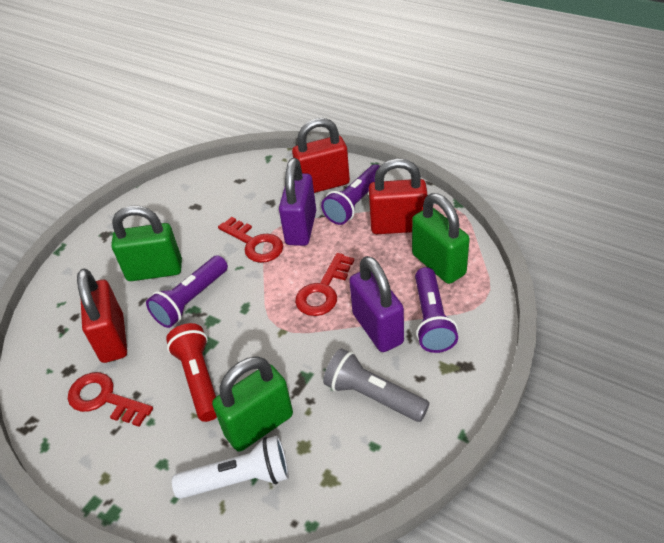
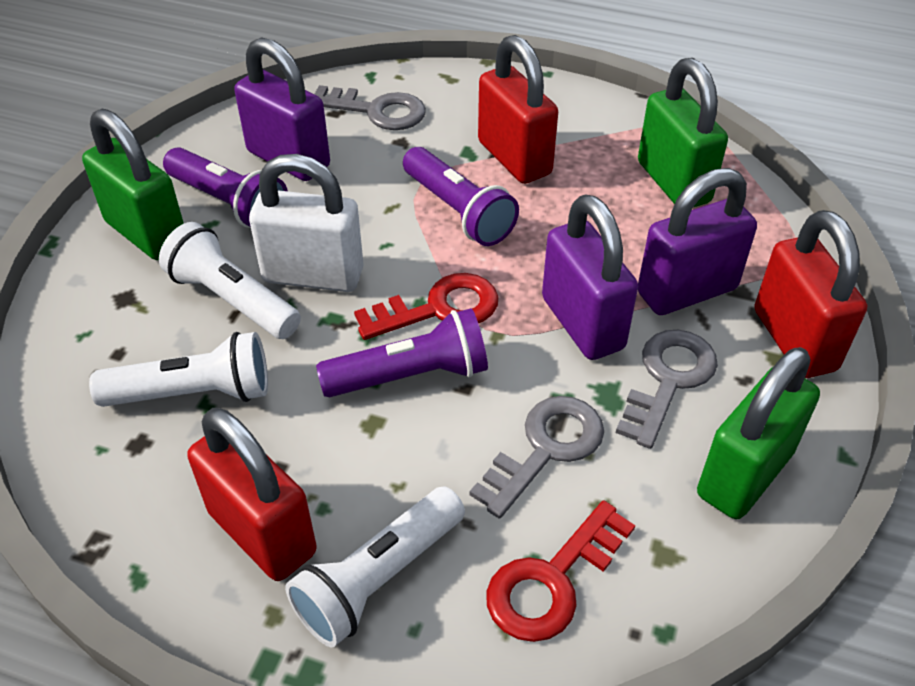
grey flashlight: [323,348,430,422] = 1 -> none = 0
grey key: none = 0 -> [314,85,426,130] [470,396,604,519] [616,330,718,449] = 3
purple padlock: [279,158,316,246] [349,256,404,352] = 2 -> [234,37,330,181] [542,195,638,360] [638,168,757,315] = 3
red flashlight: [166,323,217,422] = 1 -> none = 0
red key: [68,372,153,427] [218,217,283,263] [295,253,354,316] = 3 -> [354,273,498,340] [486,500,635,642] = 2
white flashlight: [172,435,289,499] = 1 -> [89,332,268,407] [159,222,301,339] [285,487,465,648] = 3
white padlock: none = 0 -> [249,154,364,292] = 1

